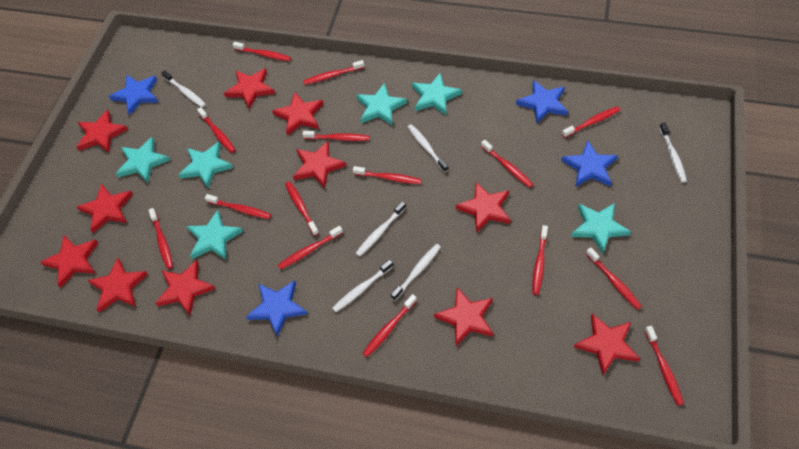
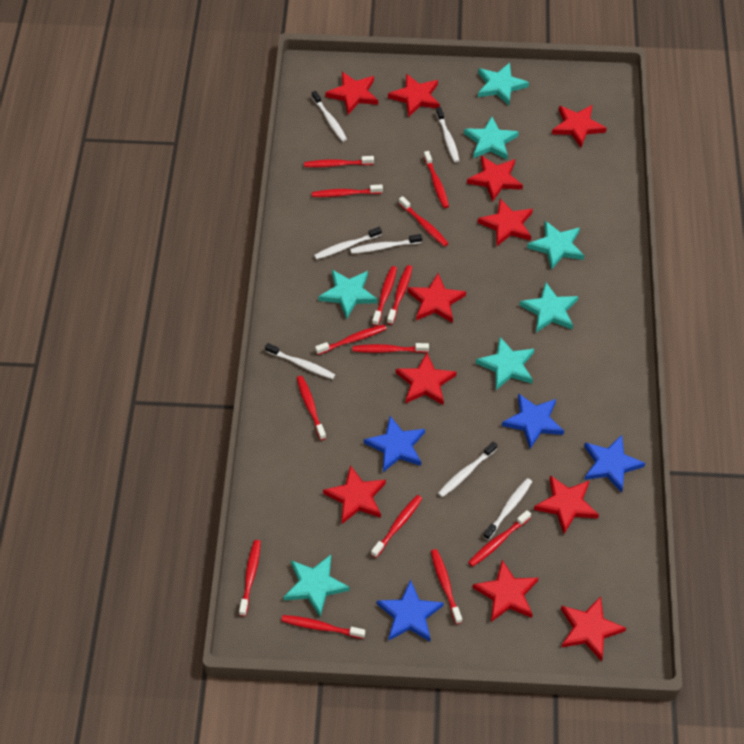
red toothbrush: [148,208,173,269] [197,107,236,153] [205,194,271,219] [233,42,291,61] [278,226,343,270] [285,181,319,236] [302,131,370,141] [303,60,364,85] [353,166,422,184] [363,294,417,357] [481,140,534,188] [532,225,548,295] [562,106,620,138] [586,247,642,310] [644,326,684,406] = 15 -> [239,540,261,616] [281,615,365,639] [297,376,326,440] [304,156,374,167] [312,184,383,197] [315,324,387,355] [353,343,429,353] [371,495,422,558] [372,266,397,326] [387,265,412,325] [399,196,449,247] [424,151,449,208] [431,549,462,624] [468,510,531,567] = 14
turquoise star: [116,137,170,183] [178,142,233,188] [187,210,243,260] [356,83,407,126] [412,73,462,115] [571,203,631,254] = 6 -> [284,555,350,617] [318,270,377,319] [464,116,519,160] [476,337,534,390] [478,63,529,105] [519,282,578,332] [527,221,584,270] = 7
white toothbrush: [161,70,206,108] [332,259,393,312] [356,201,406,257] [391,244,441,301] [408,124,449,173] [659,122,687,183] = 6 -> [265,343,335,379] [312,91,347,142] [314,227,382,260] [350,234,422,254] [436,107,459,163] [438,441,497,497] [483,478,532,540] = 7

